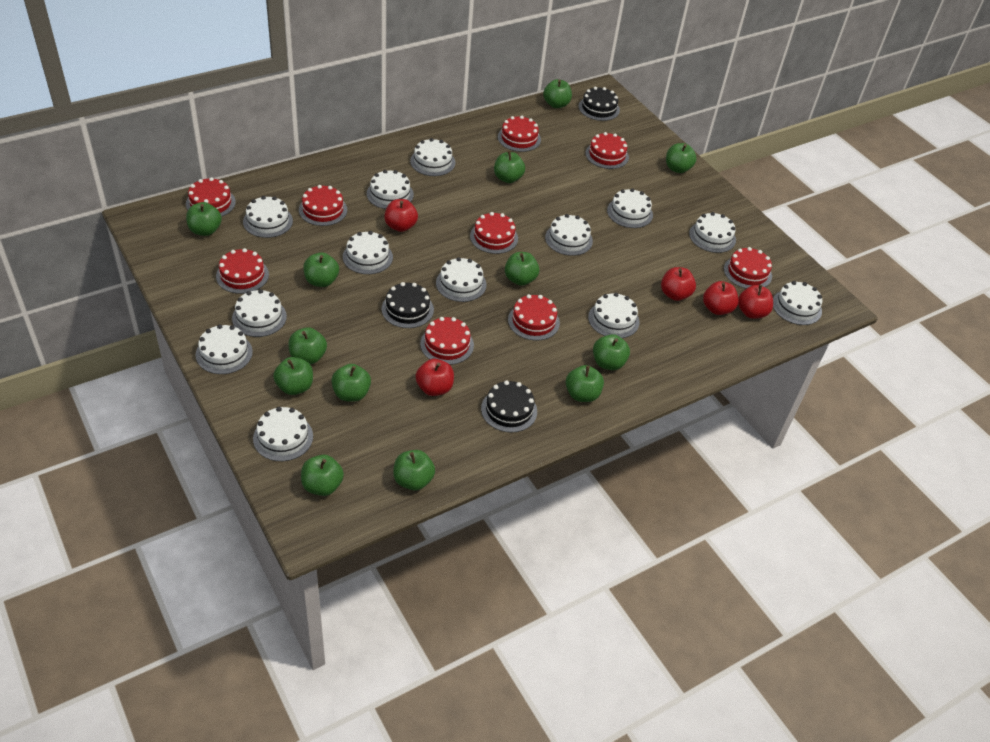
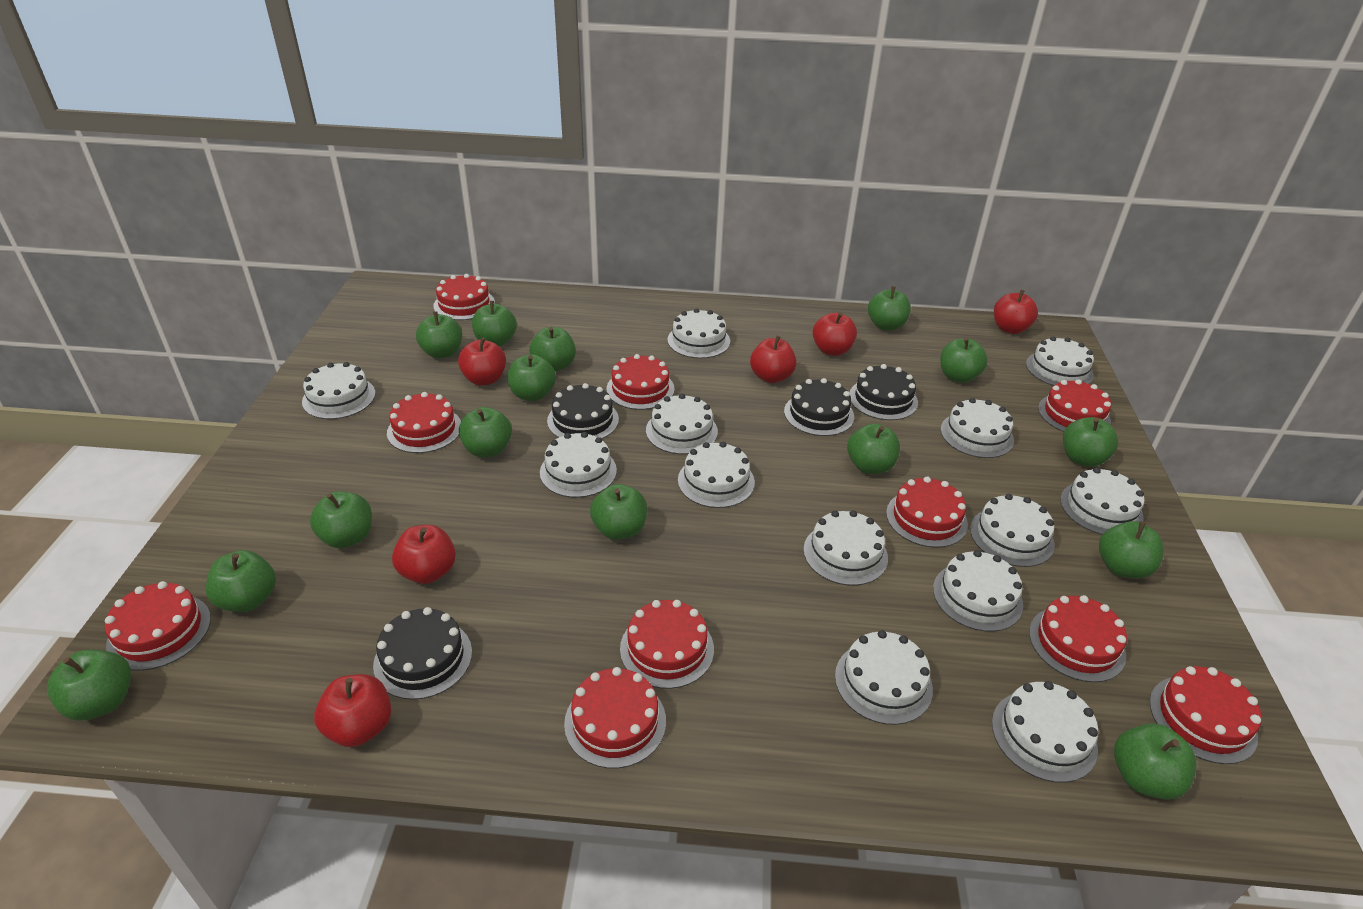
black cake: [381,282,434,328] [481,380,537,432] [579,87,620,121] = 3 -> [373,607,472,700] [547,383,619,439] [784,378,854,436] [850,364,918,420] = 4
green apple: [186,202,222,236] [273,357,313,395] [288,327,327,364] [301,455,344,496] [303,252,339,287] [331,364,371,402] [393,450,435,491] [494,151,525,183] [505,252,539,286] [543,79,572,108] [566,365,604,402] [593,334,630,370] [666,143,697,173] = 13 -> [47,650,131,721] [206,550,276,612] [310,491,372,548] [416,311,462,359] [459,407,512,457] [472,301,517,347] [508,354,556,401] [530,327,576,372] [590,484,647,540] [847,423,900,474] [868,286,911,330] [940,337,988,383] [1063,417,1118,467] [1099,521,1164,579] [1114,723,1196,800] = 15
red apple: [384,199,418,232] [415,359,454,396] [661,267,696,301] [703,281,739,315] [738,285,773,319] = 5 -> [314,674,391,747] [392,525,456,584] [458,337,506,386] [750,336,797,383] [812,312,857,356] [994,290,1038,334] = 6
red cake: [186,177,236,216] [216,248,269,294] [299,185,347,226] [420,317,474,365] [470,212,518,254] [498,116,541,152] [508,294,560,340] [585,132,629,169] [724,247,772,289] = 9 -> [105,581,211,671] [387,392,461,453] [433,274,495,320] [564,667,666,768] [607,354,675,410] [620,600,714,689] [886,477,968,548] [1029,595,1127,682] [1038,379,1111,432] [1149,666,1262,764] = 10

